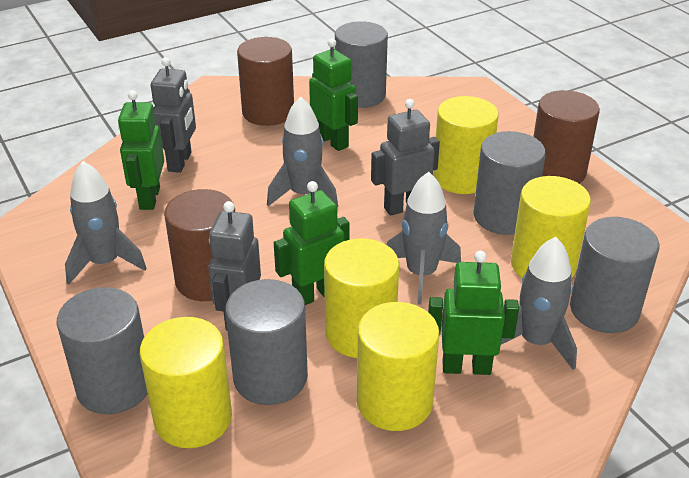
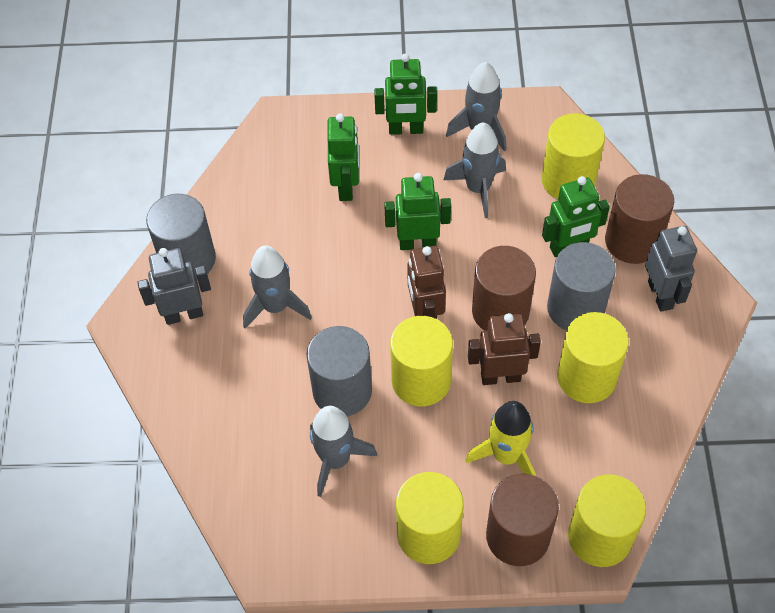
brown robot: none = 0 -> [407,246,446,319] [468,313,541,385] = 2
grey cylinder: [57,287,147,414] [225,279,308,405] [335,21,388,108] [473,131,546,235] [570,217,659,333] = 5 -> [146,194,216,280] [307,326,372,416] [547,242,616,330] = 3
grey robot: [151,57,196,173] [208,201,261,330] [371,99,440,216] = 3 -> [137,248,211,325] [645,226,697,312] = 2
yellow rocket: none = 0 -> [465,401,536,476] = 1

